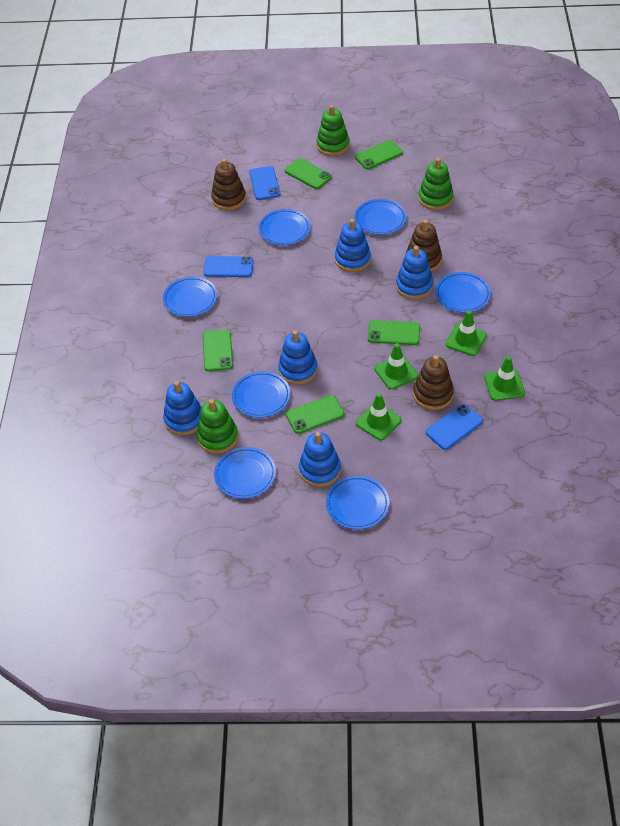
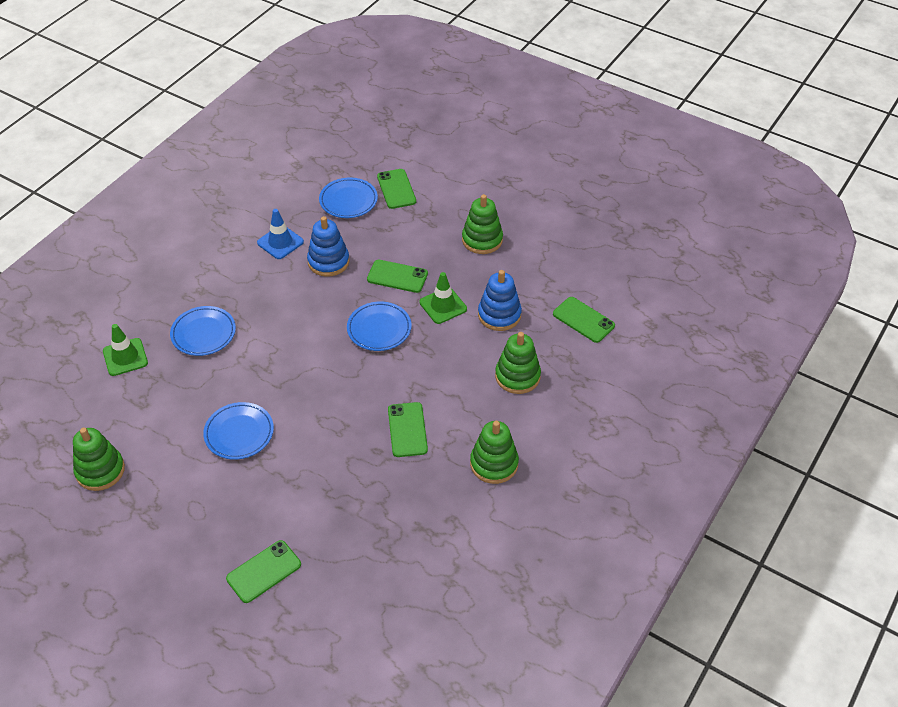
blue phone: [203,256,254,277] [249,166,281,200] [426,404,483,450] = 3 -> none = 0
blue plate: [163,277,217,317] [214,447,276,499] [232,371,290,418] [259,209,311,245] [326,476,389,529] [354,199,406,235] [435,272,491,313] = 7 -> [170,306,236,356] [203,402,274,460] [319,178,378,218] [347,302,412,351] = 4
blue stacking toy: [163,381,202,435] [278,330,318,385] [299,432,341,487] [335,219,371,272] [396,246,433,299] = 5 -> [307,216,349,277] [478,270,522,331] = 2
blue traffic cone: none = 0 -> [257,209,304,259] = 1
brown stacking toy: [211,159,246,210] [406,220,442,272] [413,355,454,410] = 3 -> none = 0
green stacking toy: [197,399,238,454] [316,105,349,156] [418,158,454,210] = 3 -> [73,428,125,491] [462,194,503,254] [470,421,519,484] [495,332,541,394] = 4
green traffic cone: [356,393,402,441] [374,343,418,390] [445,310,487,356] [484,356,525,401] = 4 -> [103,324,148,376] [419,272,467,324] = 2

